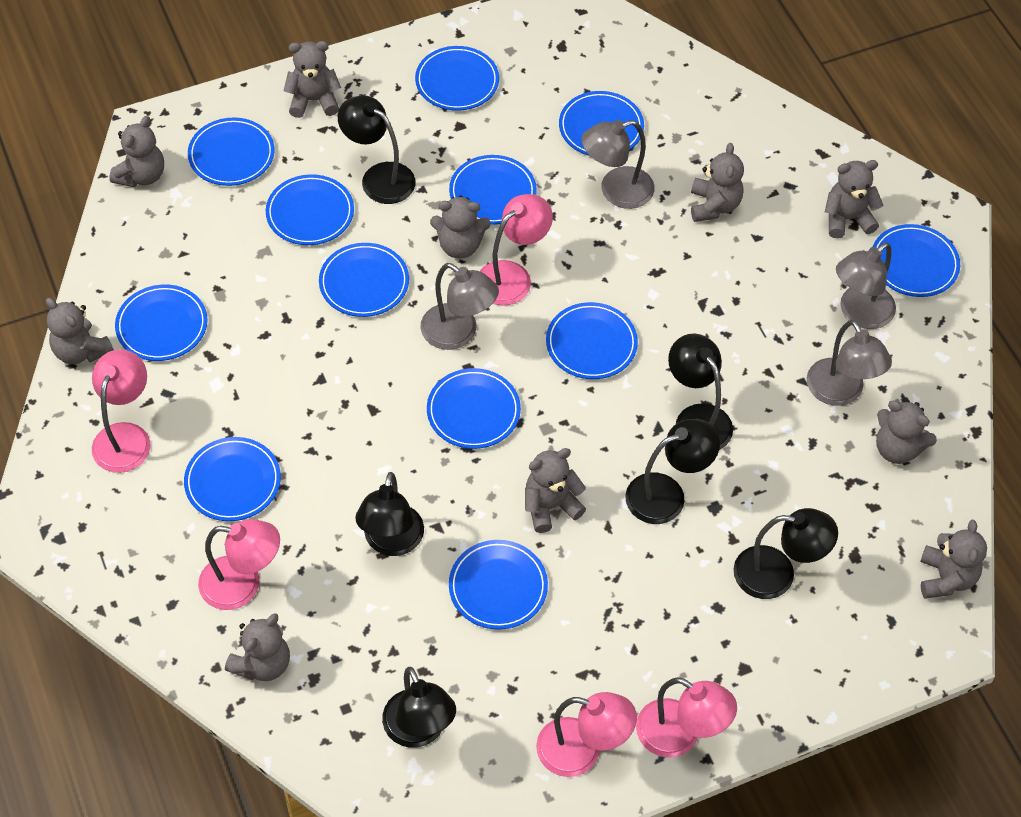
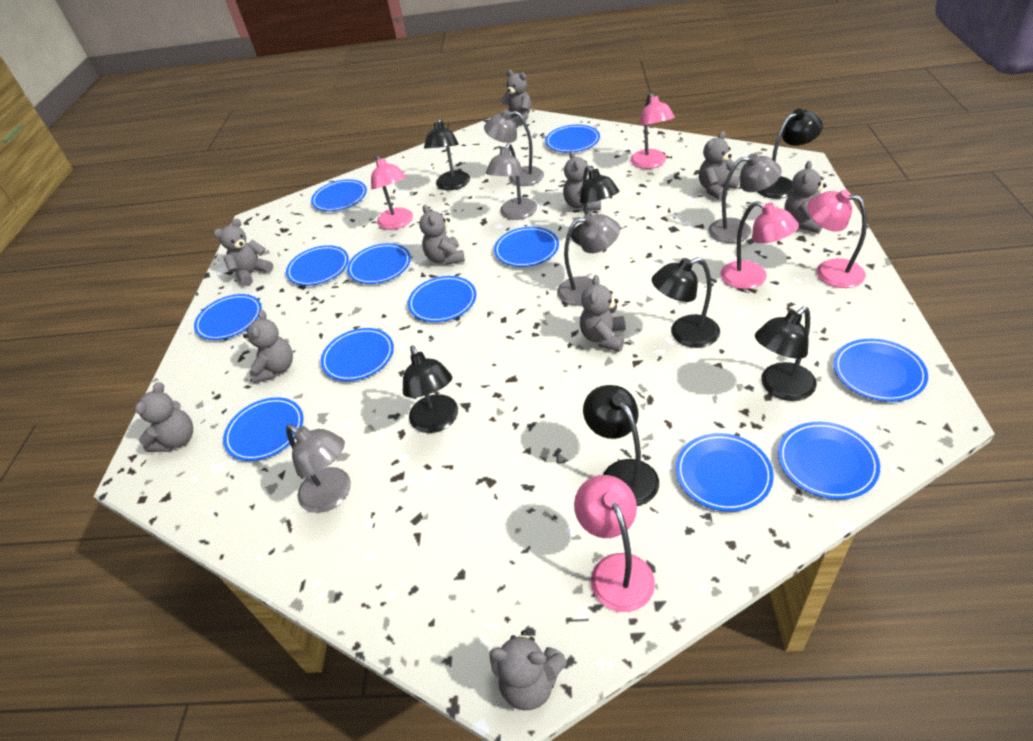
black lamp: [338,96,416,204] [355,472,424,556] [382,667,456,748] [625,419,720,524] [668,334,733,450] [733,508,838,599] = 6 -> [403,345,458,433] [424,118,470,190] [571,166,619,245] [583,385,659,506] [652,257,720,348] [755,307,817,401] [758,109,823,199] = 7
grey lamp: [421,263,499,350] [581,120,655,209] [807,320,892,406] [836,242,896,329] = 4 -> [286,424,351,513] [484,110,544,186] [486,143,537,220] [557,213,620,306] [708,153,782,243] = 5

